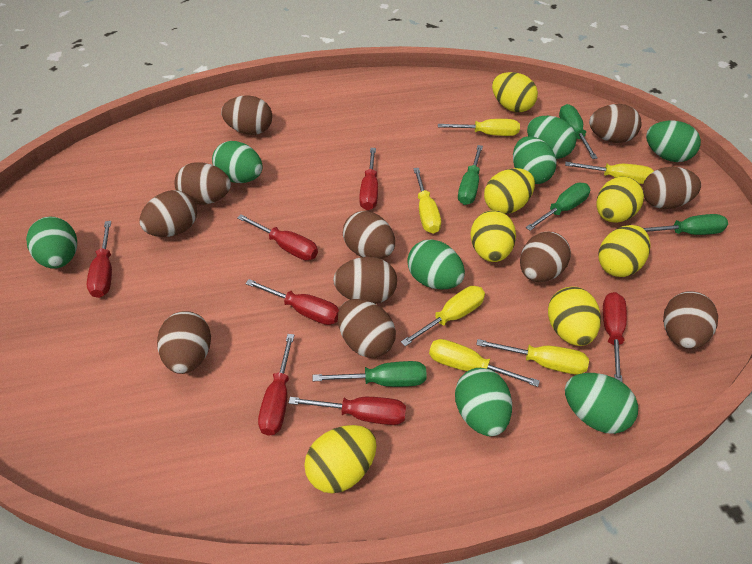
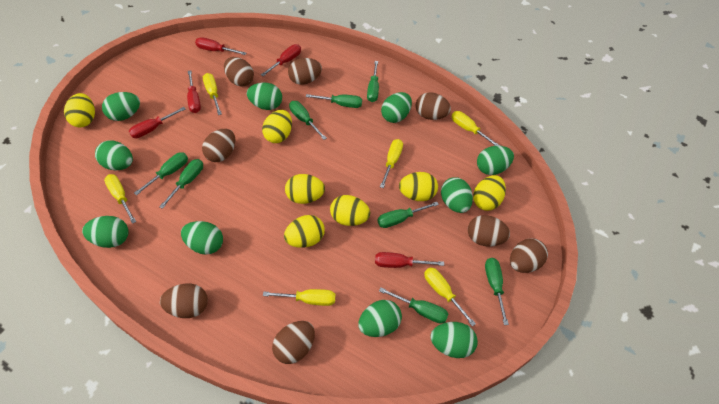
brown egg: [140,190,197,237] [157,311,211,374] [174,162,231,205] [221,95,272,135] [333,257,397,304] [338,299,396,358] [343,211,395,259] [520,232,571,282] [589,104,641,143] [642,167,701,209] [663,291,718,349] = 11 -> [160,284,208,318] [202,129,235,162] [224,57,254,87] [272,321,315,364] [288,58,322,85] [416,93,451,120] [468,215,510,246] [510,238,548,273] = 8
green egg: [26,217,77,268] [212,141,263,183] [407,239,465,289] [455,368,512,436] [513,136,556,184] [527,116,576,159] [565,373,638,434] [646,121,701,162] = 8 -> [82,216,129,248] [95,140,133,170] [102,92,140,121] [181,221,223,255] [247,83,282,110] [358,300,402,337] [381,92,412,123] [431,322,478,358] [441,177,473,213] [477,146,514,175] = 10
green screwdriver: [313,361,427,387] [458,145,483,205] [525,183,590,231] [559,104,597,159] [643,214,728,235] = 5 -> [134,152,188,195] [159,159,203,209] [289,101,327,140] [306,94,362,108] [367,61,379,102] [377,202,439,228] [379,287,448,324] [485,258,509,325] = 8
red screwdriver: [87,221,112,298] [237,214,318,260] [245,279,339,325] [258,334,294,436] [289,397,406,425] [359,148,378,210] [603,292,627,382] = 7 -> [129,107,186,138] [187,71,201,113] [195,37,246,55] [261,44,301,76] [375,252,444,268] = 5

